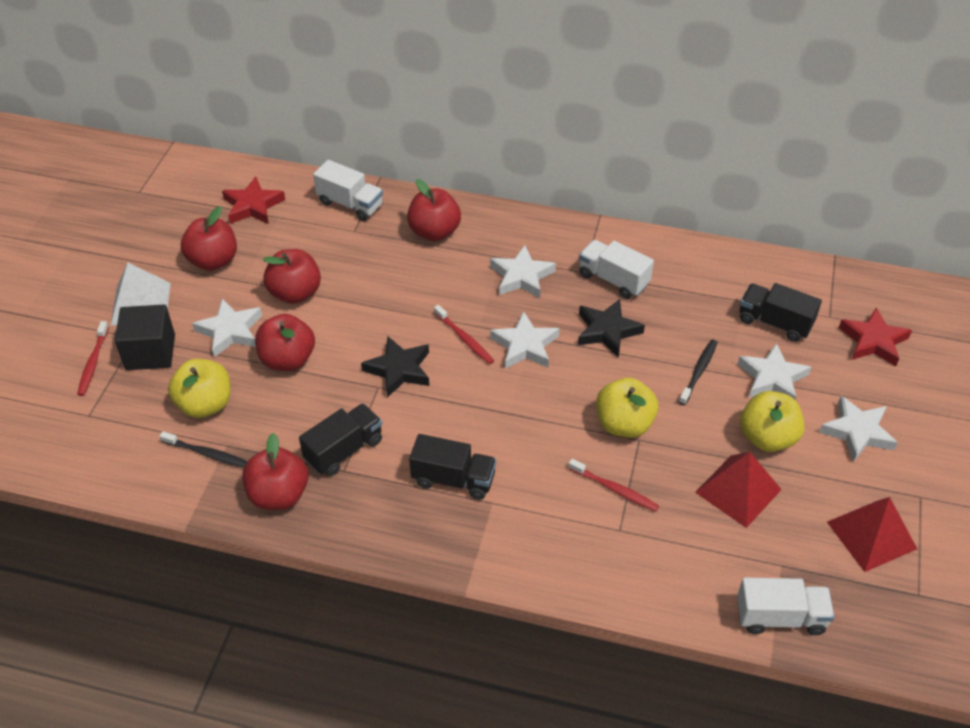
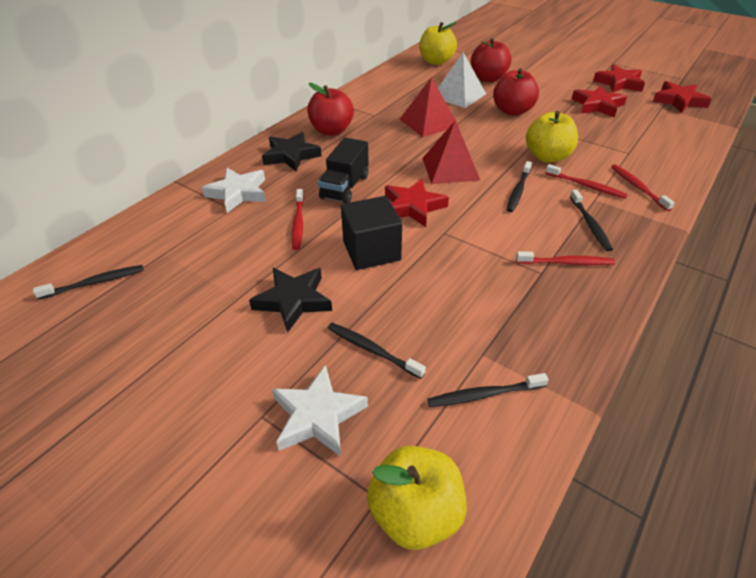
black toothbrush: [160,431,248,468] [679,339,718,405] = 2 -> [33,265,144,300] [328,323,426,379] [427,373,549,407] [506,161,532,212] [570,190,613,251] = 5
black truck: [299,403,382,476] [409,434,496,500] [739,283,822,342] = 3 -> [318,138,369,204] = 1
red apple: [181,206,237,271] [242,433,309,510] [255,314,315,371] [263,249,321,304] [407,179,461,241] = 5 -> [307,83,354,136] [471,38,512,82] [493,68,539,116] = 3
red star: [222,177,285,224] [839,307,912,366] = 2 -> [385,179,449,227] [572,85,627,118] [593,64,645,93] [653,81,712,113] = 4
red toothbrush: [77,321,109,396] [434,305,494,364] [568,459,659,512] = 3 -> [292,189,304,250] [516,251,615,265] [545,164,628,199] [611,164,675,211] = 4
white star: [192,299,262,357] [490,245,556,298] [490,311,559,369] [738,343,811,400] [819,396,898,462] = 5 -> [202,168,266,213] [272,365,368,456] = 2
white truck: [313,160,383,221] [579,240,654,299] [737,577,834,635] = 3 -> none = 0

